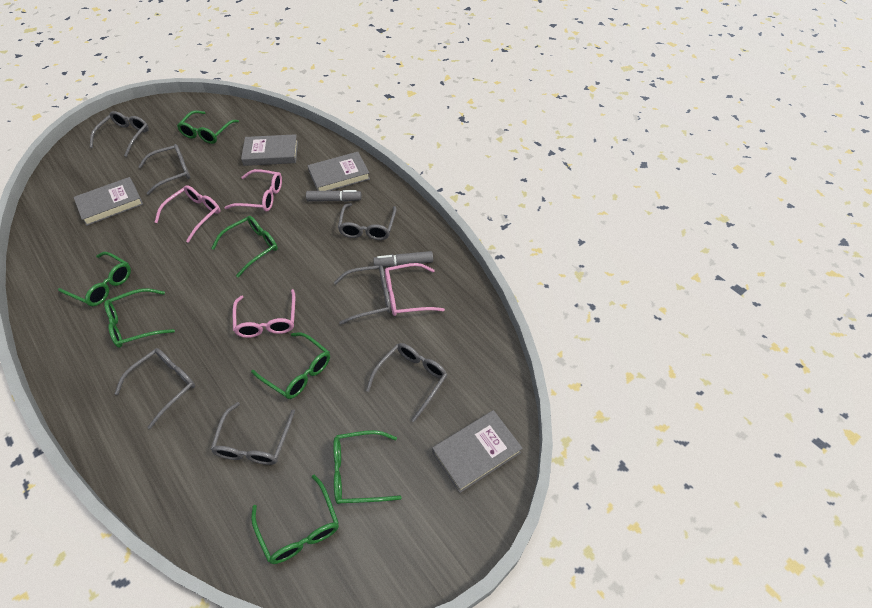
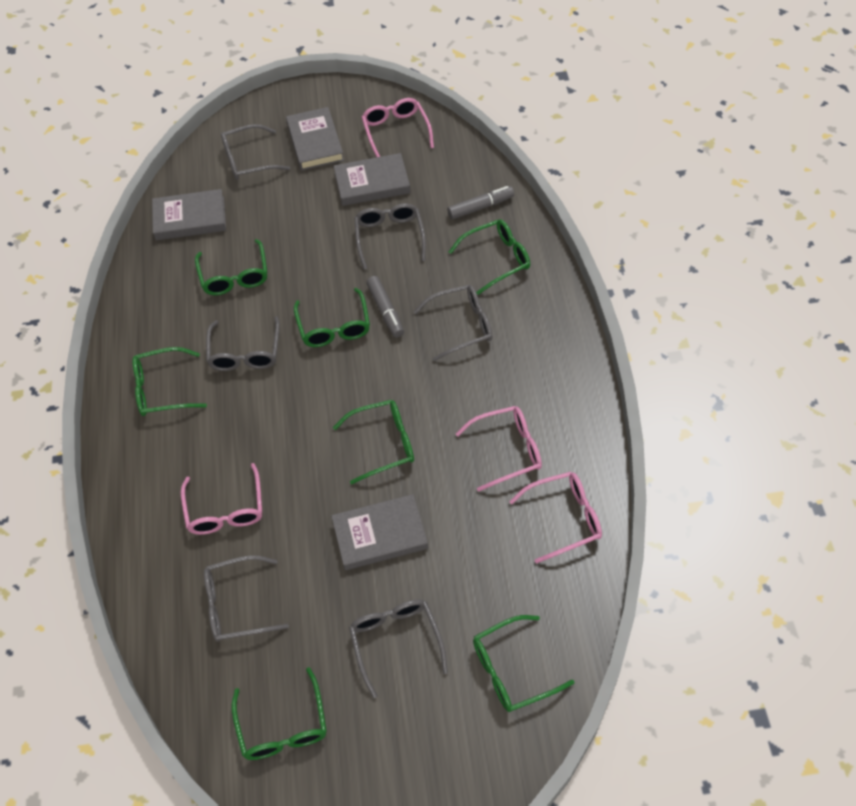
grey glasses: [90,111,149,157] [114,348,195,429] [138,144,190,195] [210,402,295,465] [334,265,391,325] [338,203,396,240] [366,343,447,422] = 7 -> [204,555,289,642] [206,316,280,371] [221,124,290,180] [349,600,448,698] [355,203,426,270] [413,285,492,361] = 6

